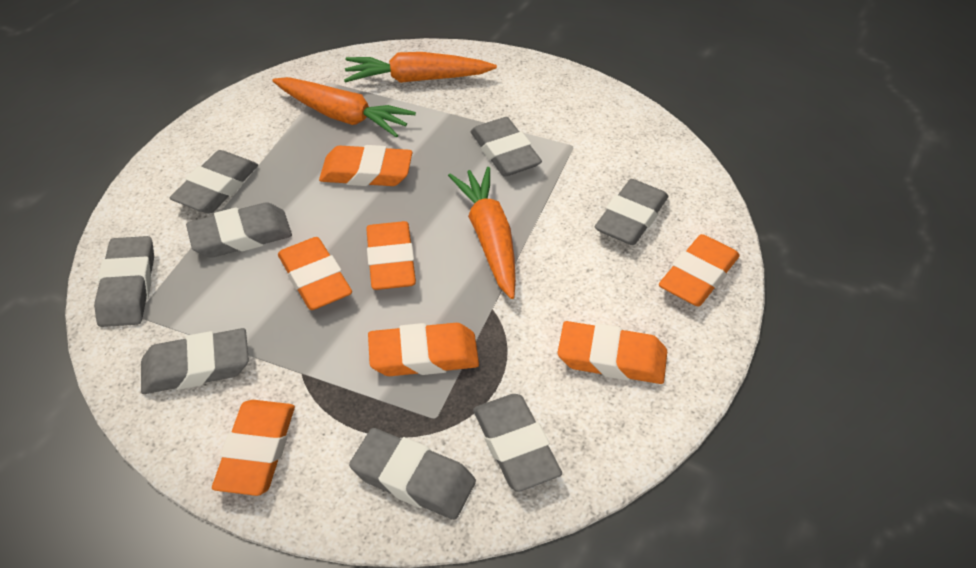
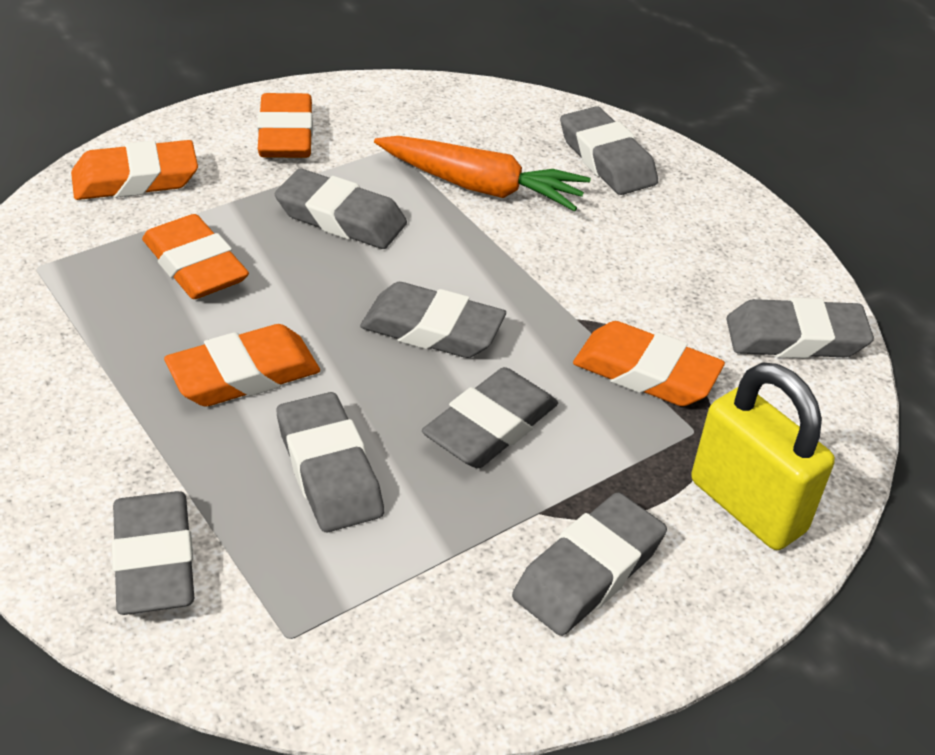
orange carrot: [272,77,416,138] [344,52,497,83] [448,167,516,299] = 3 -> [374,136,591,211] = 1
orange eraser: [212,400,295,496] [278,237,352,310] [319,145,413,186] [366,221,416,290] [368,323,479,376] [558,321,667,384] [659,234,740,307] = 7 -> [71,140,198,200] [142,214,249,299] [164,324,320,407] [257,93,313,158] [573,321,725,406] = 5
yellow padlock: none = 0 -> [691,362,835,550] = 1

